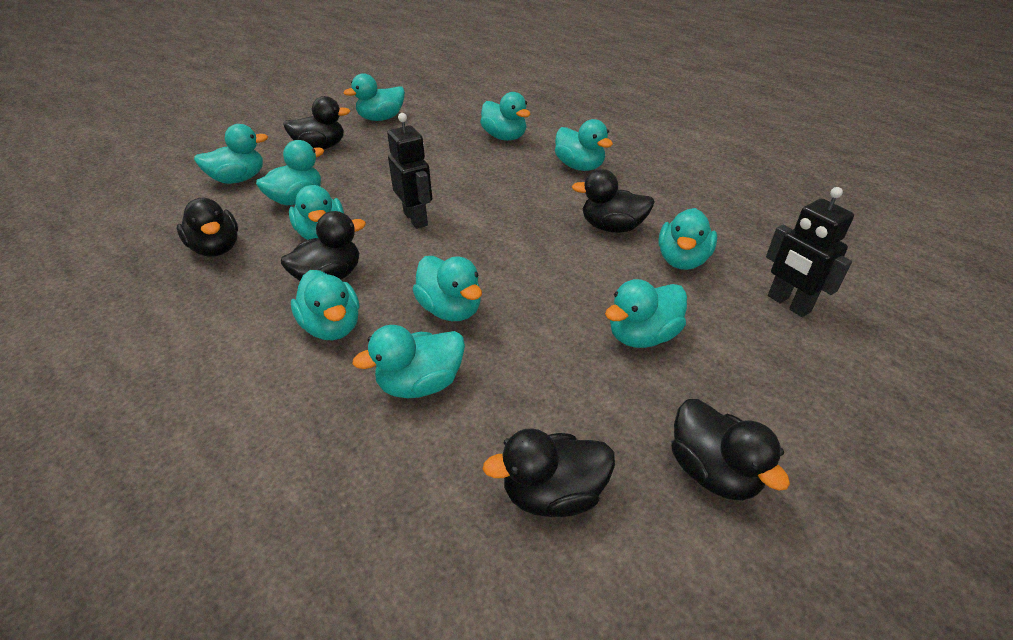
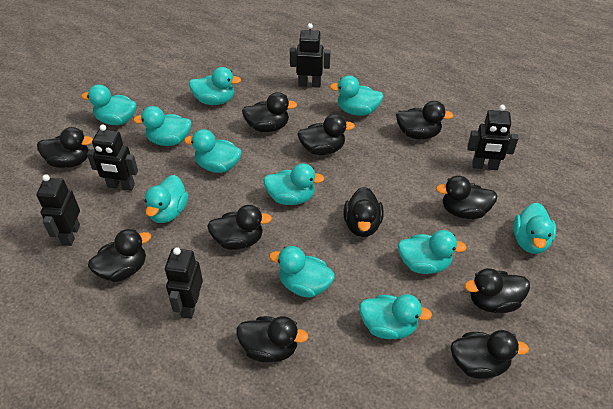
black duck: [177,198,238,256] [281,211,366,281] [283,96,350,149] [483,428,615,517] [572,169,655,233] [671,399,790,501] = 6 -> [37,127,93,168] [88,229,151,282] [207,205,272,250] [236,316,308,362] [242,92,297,132] [297,114,355,155] [343,187,384,237] [396,101,454,140] [436,176,497,219] [451,330,529,379] [464,268,530,313] = 11
black robot: [387,113,432,229] [766,187,854,317] = 2 -> [36,174,80,246] [87,124,138,191] [165,247,203,319] [290,23,331,88] [467,105,519,170] = 5

